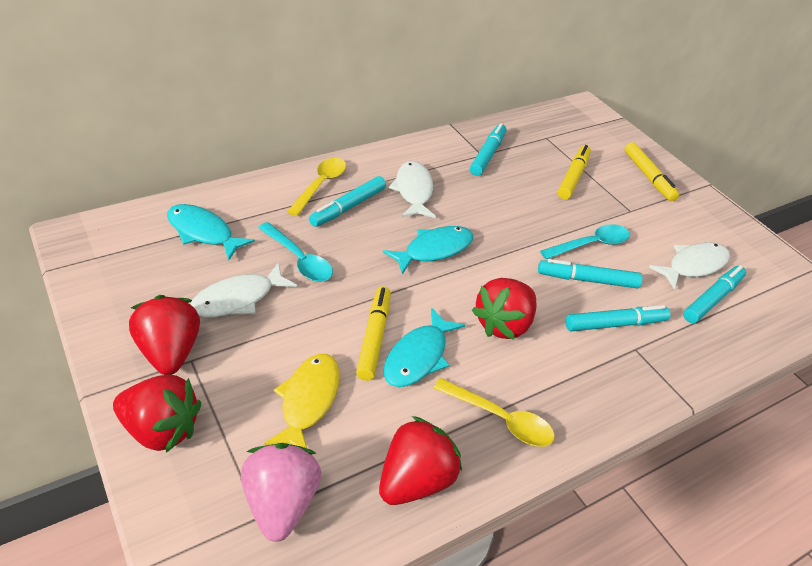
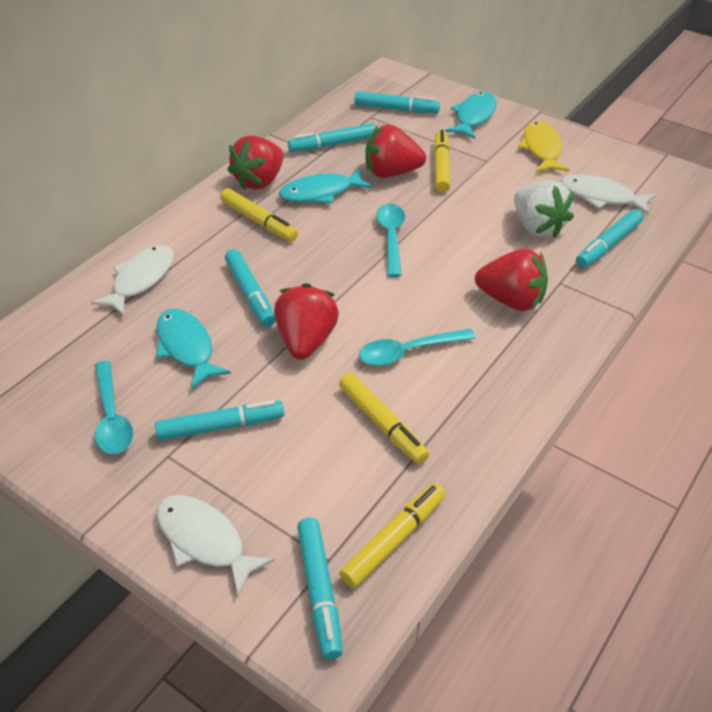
pink strawberry: [241,443,321,542] = 1 -> none = 0
turquoise marker: [309,176,386,227] [470,123,506,176] [538,259,643,288] [566,305,671,331] [683,265,746,323] = 5 -> [155,400,284,441] [225,249,276,327] [288,123,375,152] [297,518,343,660] [354,91,440,113] [576,209,643,268] = 6
turquoise spoon: [258,222,333,282] [540,224,630,259] = 2 -> [95,361,133,454] [359,329,476,366] [376,204,405,277] = 3
white strawberry: none = 0 -> [514,180,574,238] = 1
yellow marker: [356,286,391,381] [558,145,591,200] [625,142,679,201] = 3 -> [220,188,298,242] [339,373,429,464] [339,483,445,588] [434,130,450,193] = 4
yellow spoon: [287,158,346,216] [433,378,555,447] = 2 -> none = 0

